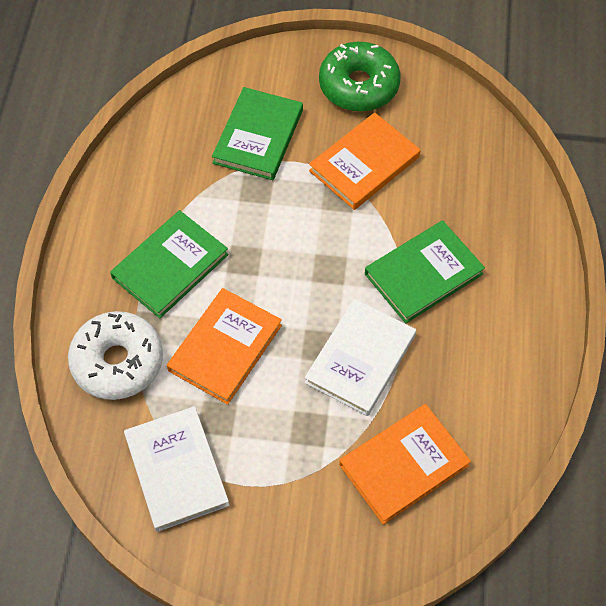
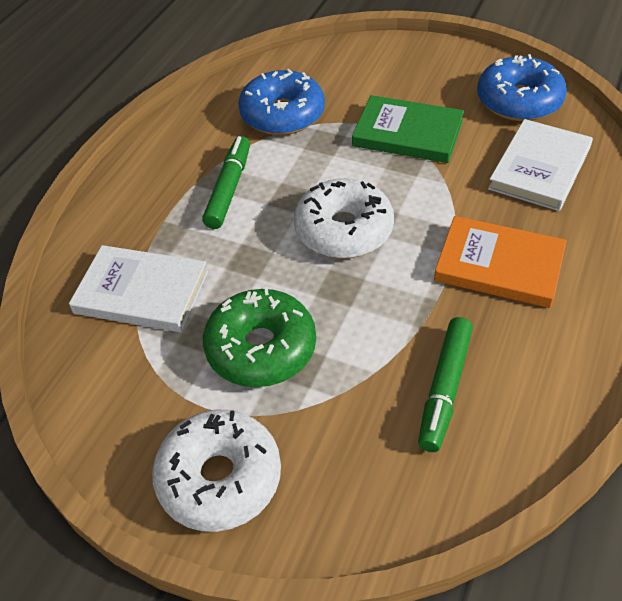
blue donut: none = 0 -> [238,68,325,135] [477,54,567,121] = 2
green book: [110,210,229,318] [212,87,303,180] [365,220,485,324] = 3 -> [352,95,464,163] = 1
green marker: none = 0 -> [202,136,250,229] [418,317,473,452] = 2
orange book: [167,288,282,405] [309,112,420,210] [339,404,471,525] = 3 -> [434,216,567,308] = 1
white donut: [68,311,163,400] = 1 -> [152,410,281,532] [294,178,394,259] = 2

